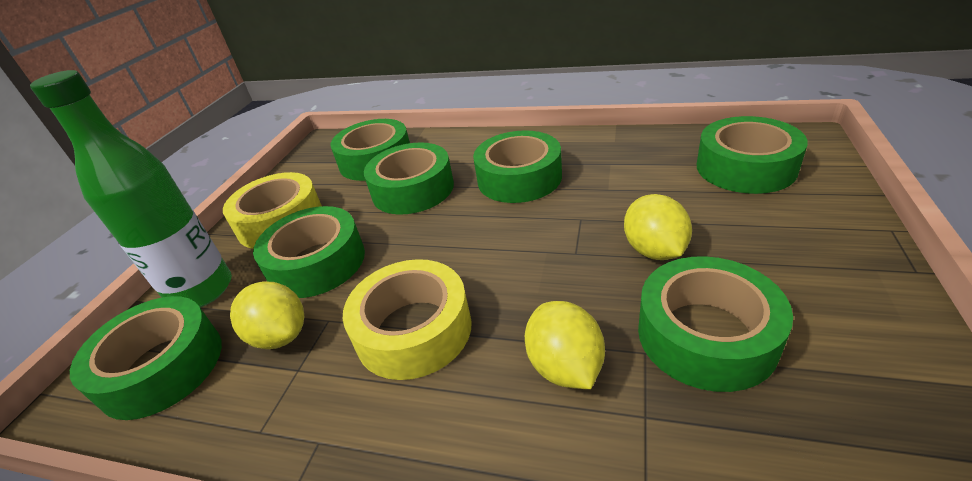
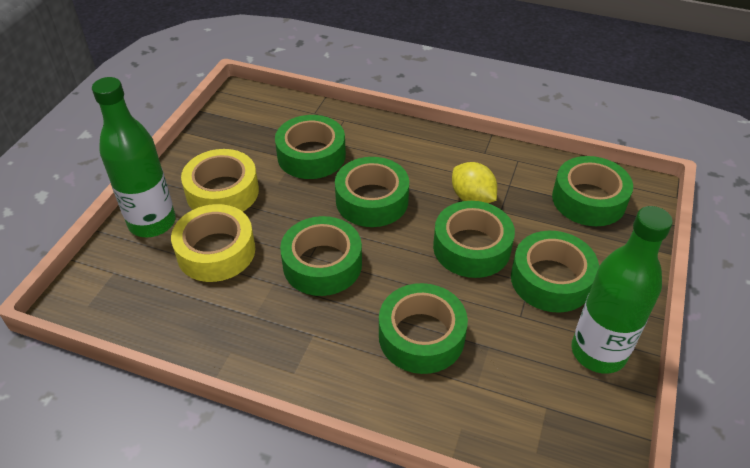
green bottle: [30,70,232,308] = 1 -> [92,77,176,237] [571,206,673,374] = 2
yellow lemon: [230,282,304,349] [525,301,605,389] [624,194,692,260] = 3 -> [452,162,497,203] = 1

